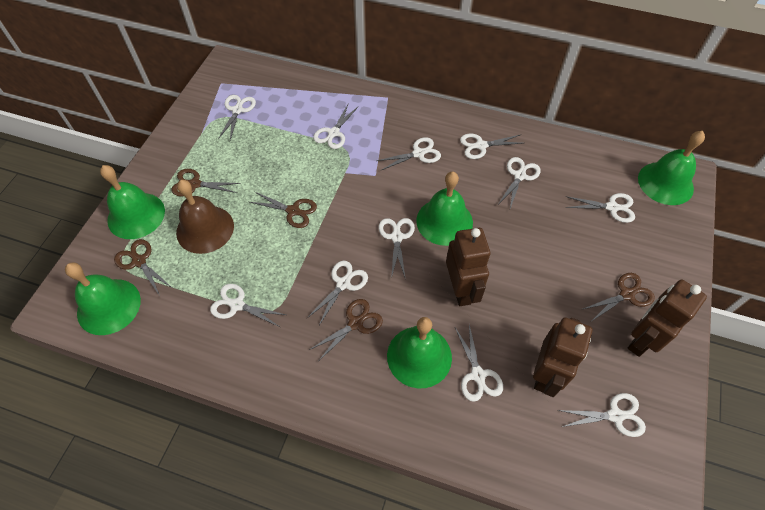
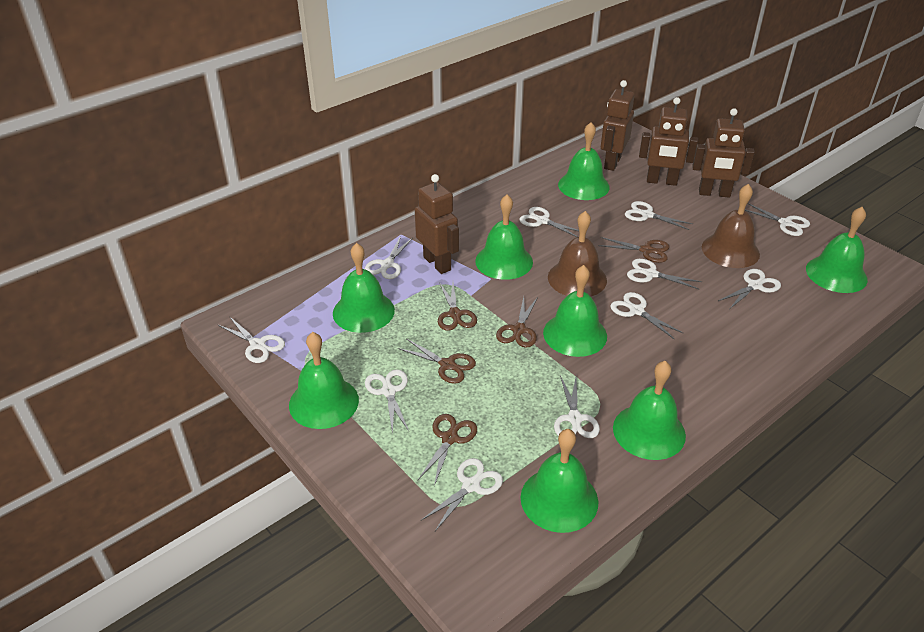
brown bell: [176,180,234,254] = 1 -> [548,211,607,296] [702,184,760,268] = 2
brown robot: [446,228,491,306] [533,318,592,397] [628,280,707,357] = 3 -> [415,174,459,274] [601,80,635,171] [639,97,698,186] [692,108,755,198] = 4
green bell: [65,262,141,335] [100,165,165,239] [387,317,452,388] [416,172,473,246] [638,131,705,205] = 5 -> [289,332,359,429] [333,243,395,333] [475,195,533,280] [520,429,598,533] [543,265,607,357] [558,122,610,200] [613,361,686,460] [806,207,868,293] = 8

